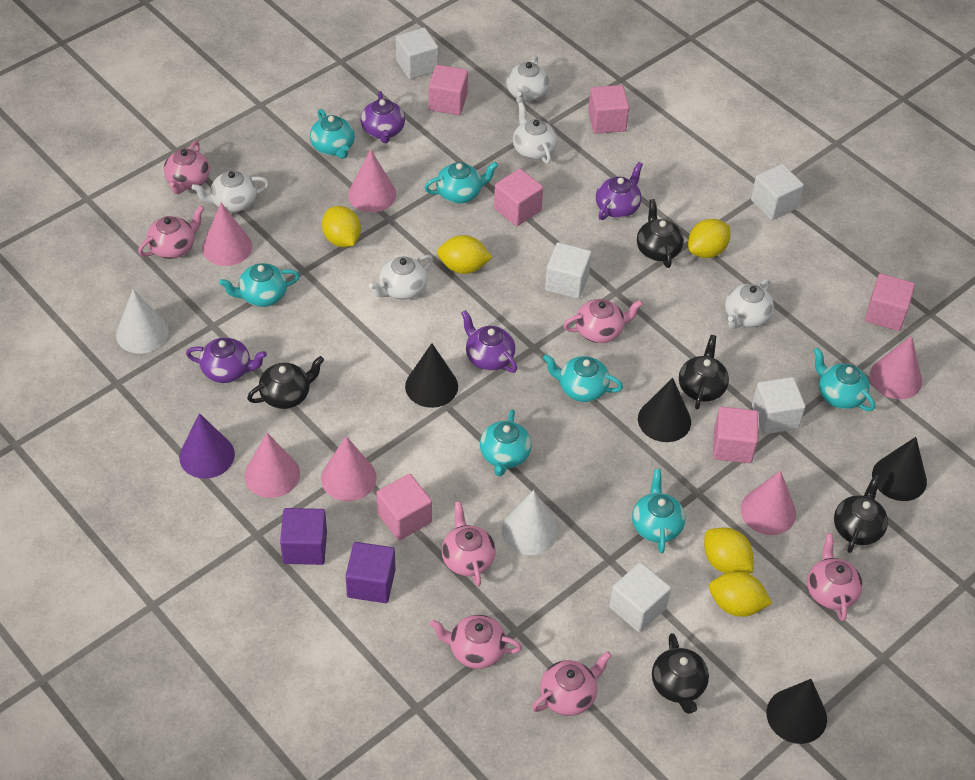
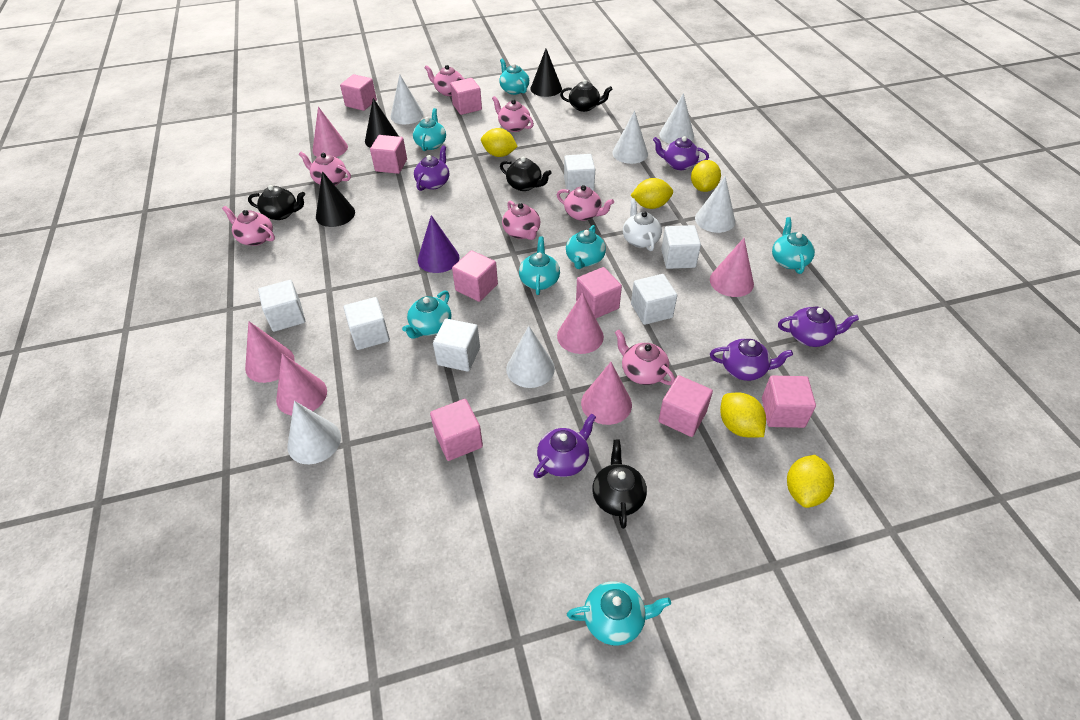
black cone: [405,343,458,408] [638,378,691,442] [766,679,827,744] [872,437,927,501] = 4 -> [316,171,355,227] [365,98,399,148] [530,49,562,97] = 3
black teapot: [247,356,324,409] [637,199,684,268] [652,633,709,714] [679,335,729,409] [834,474,888,553] = 5 -> [248,185,305,220] [500,157,552,191] [560,80,612,112] [592,440,647,529] = 4
pink cube: [376,474,432,541] [428,65,468,115] [494,169,543,226] [588,85,629,134] [713,407,759,463] [865,274,915,331] = 6 -> [340,74,377,111] [370,135,407,174] [430,399,483,461] [450,78,482,115] [452,250,498,302] [576,267,622,318] [658,375,713,437] [762,376,816,428] = 8
purple cube: [280,508,327,565] [345,542,395,603] = 2 -> none = 0
purple teapot: [186,337,267,383] [361,91,405,143] [461,310,517,373] [596,162,643,220] = 4 -> [414,146,449,191] [533,414,596,478] [653,136,709,170] [710,339,793,381] [778,306,859,347] = 5
white cone: [116,289,169,353] [502,490,558,555] = 2 -> [287,401,341,464] [391,74,424,124] [506,326,555,388] [612,111,648,164] [659,93,694,144] [695,176,735,233] = 6
white cube: [396,28,439,79] [545,242,592,299] [609,562,671,632] [751,164,804,220] [752,377,806,434] = 5 -> [258,280,305,332] [344,297,390,350] [433,319,480,372] [564,154,595,193] [631,274,677,325] [661,225,701,269] = 6
white teapot: [192,170,269,212] [369,255,433,300] [506,56,550,104] [513,102,557,164] [725,279,774,329] = 5 -> [623,198,662,251] = 1

